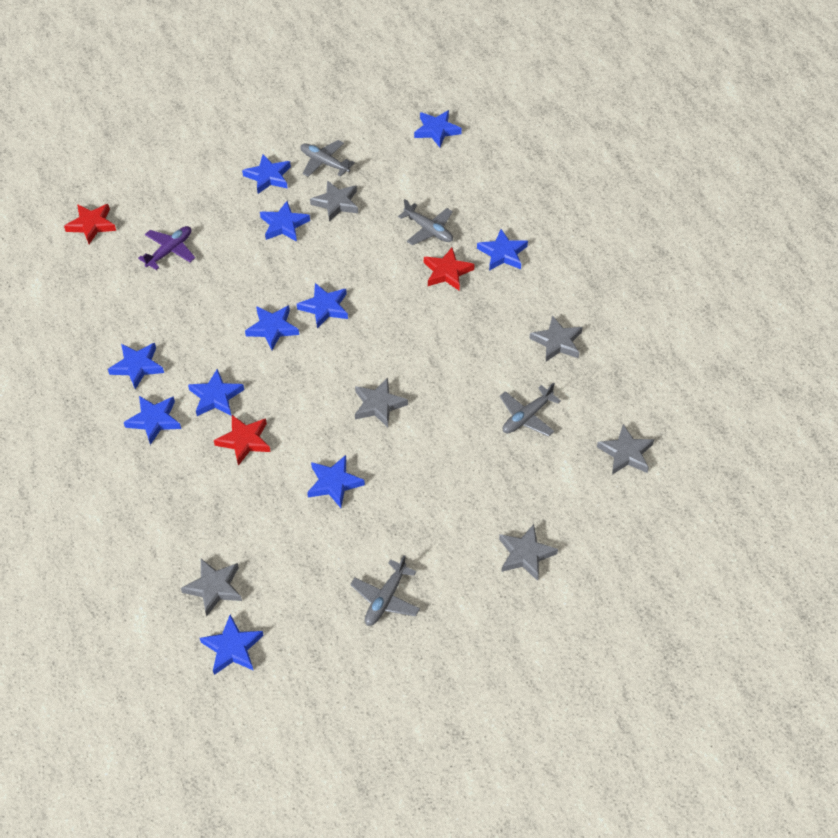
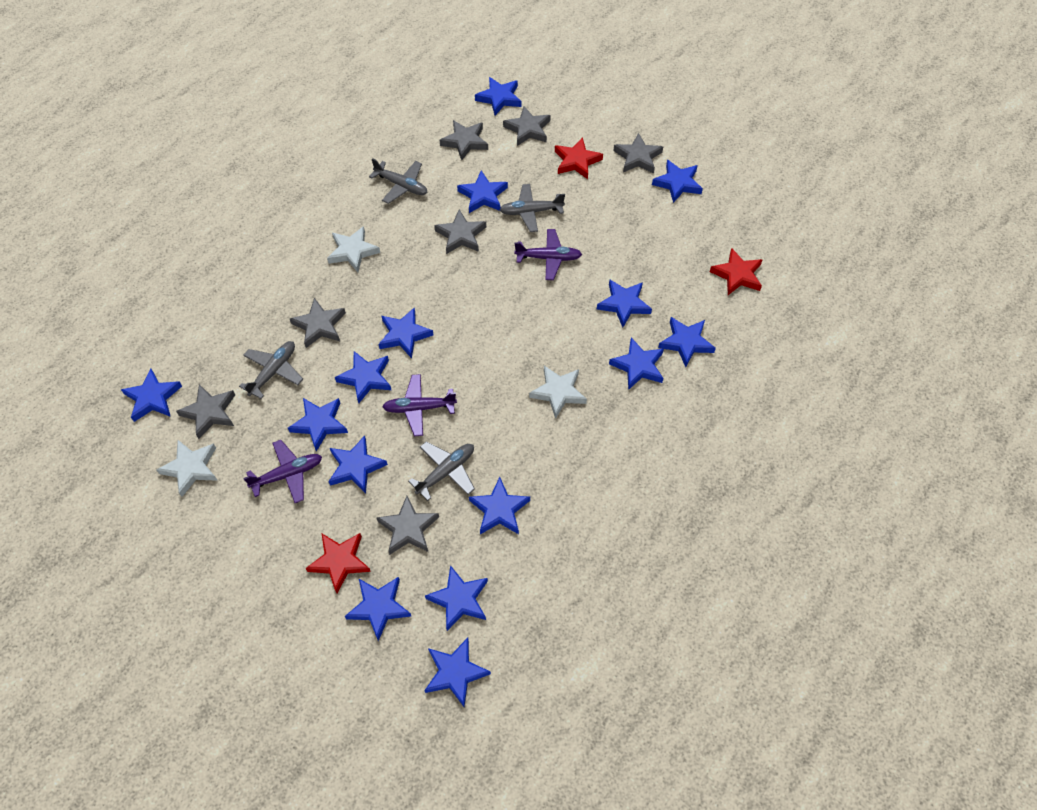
blue star: [108,343,164,389] [124,396,181,445] [188,369,244,416] [200,615,264,675] [242,154,291,194] [245,305,299,350] [260,201,310,242] [297,283,348,328] [307,455,365,508] [414,110,462,147] [477,229,528,271] = 11 -> [121,368,182,422] [288,398,348,451] [328,435,388,493] [335,351,391,403] [345,577,411,641] [379,307,433,358] [424,638,491,707] [425,565,488,631] [457,171,508,213] [469,477,530,534] [475,77,521,115] [597,279,652,327] [609,338,664,390] [652,160,703,203] [658,317,716,367] = 15
grey star: [181,559,242,616] [310,181,358,222] [355,378,408,427] [499,524,558,581] [529,315,583,362] [597,424,654,474] = 6 -> [176,384,235,439] [290,298,346,348] [376,496,439,555] [434,210,486,254] [440,120,488,160] [503,106,551,146] [613,133,663,174] = 7
purple plane: [138,226,195,270] = 1 -> [243,440,322,503] [382,374,457,436] [514,229,582,280] = 3
white star: none = 0 -> [156,440,218,497] [327,226,380,272] [529,366,587,419] = 3

